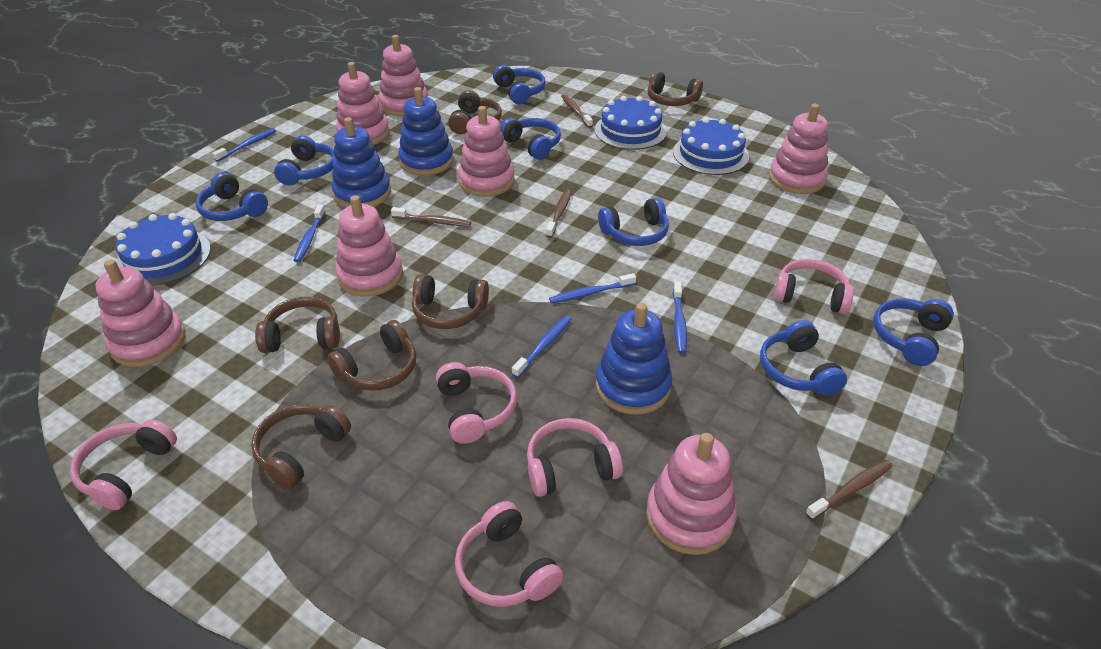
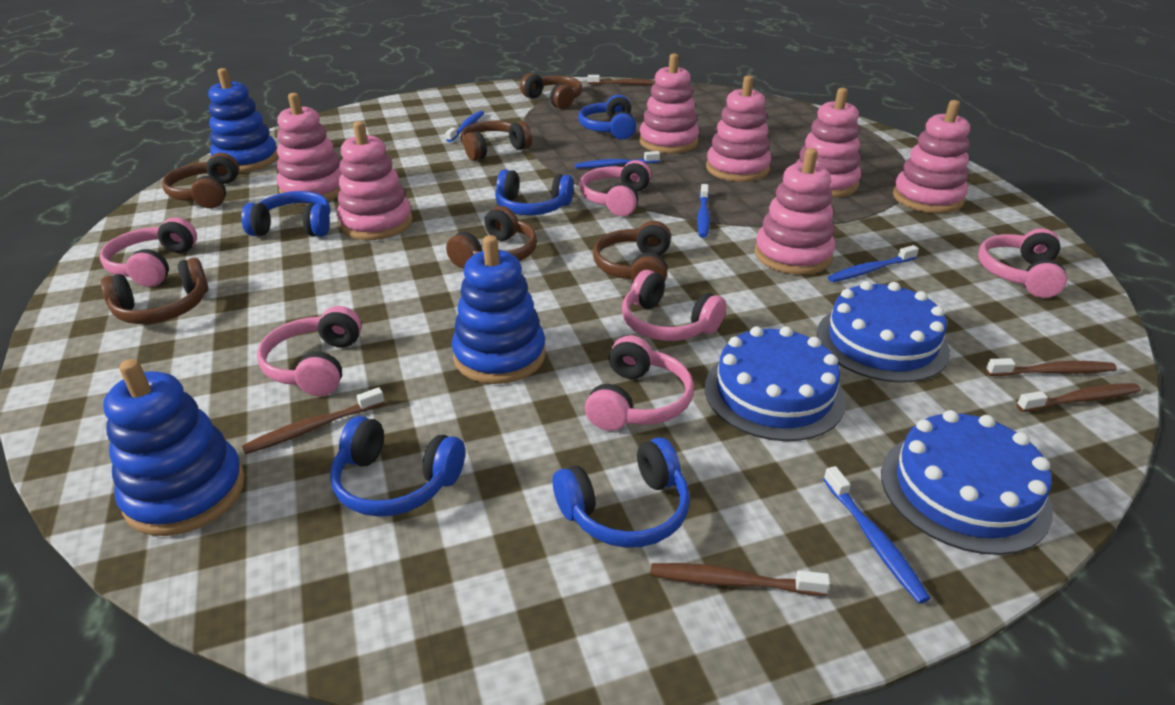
blue headphones: [195,172,268,221] [274,135,335,185] [493,65,546,104] [500,118,561,160] [598,198,669,246] [760,320,847,396] [873,298,954,366] = 7 -> [241,191,330,237] [330,416,465,517] [495,169,573,215] [553,437,690,548] [578,95,636,139] = 5
brown toothbrush: [391,207,471,227] [546,189,571,238] [561,94,593,128] [805,460,893,520] = 4 -> [242,387,385,454] [588,75,656,85] [651,563,830,596] [986,358,1117,376] [1017,383,1141,412] = 5
pink headphones: [70,419,177,510] [436,362,517,444] [455,501,563,607] [527,418,623,497] [774,259,854,314] = 5 -> [100,217,197,287] [257,306,362,396] [579,160,651,216] [585,335,694,431] [622,270,726,341] [978,228,1067,298] = 6

